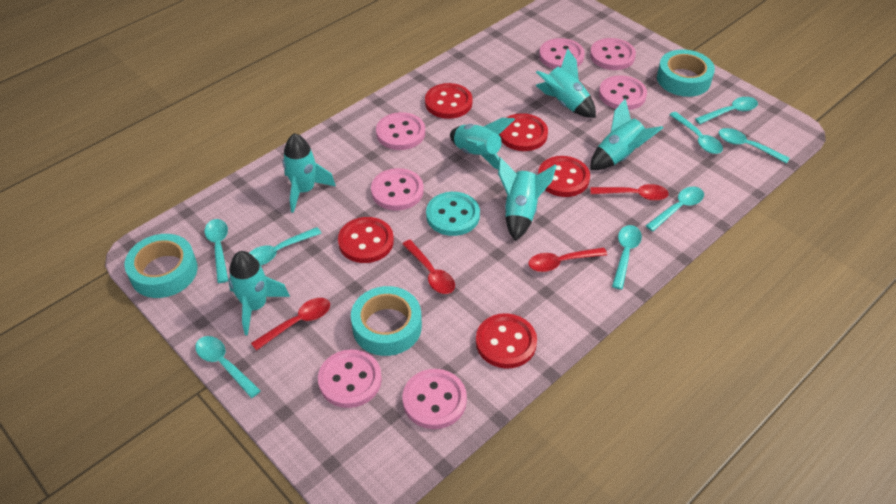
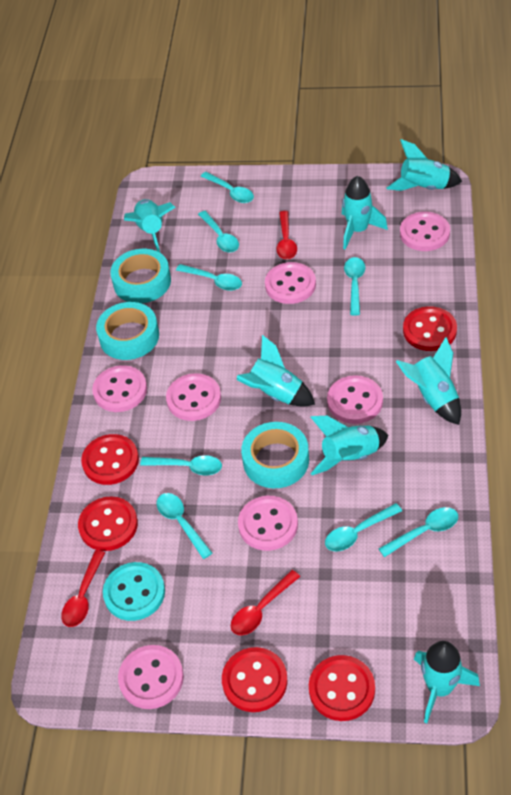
red spoon: [251,298,330,351] [402,240,455,294] [528,248,607,272] [591,184,669,201] = 4 -> [61,550,105,627] [231,570,300,635] [276,211,297,259] = 3
turquoise rocket: [228,251,290,335] [282,133,336,213] [450,118,515,169] [498,157,557,241] [535,48,596,118] [590,98,663,170] = 6 -> [124,199,176,253] [236,335,315,407] [310,416,388,475] [342,176,388,250] [387,139,462,191] [396,337,461,425] [414,641,480,723] = 7

